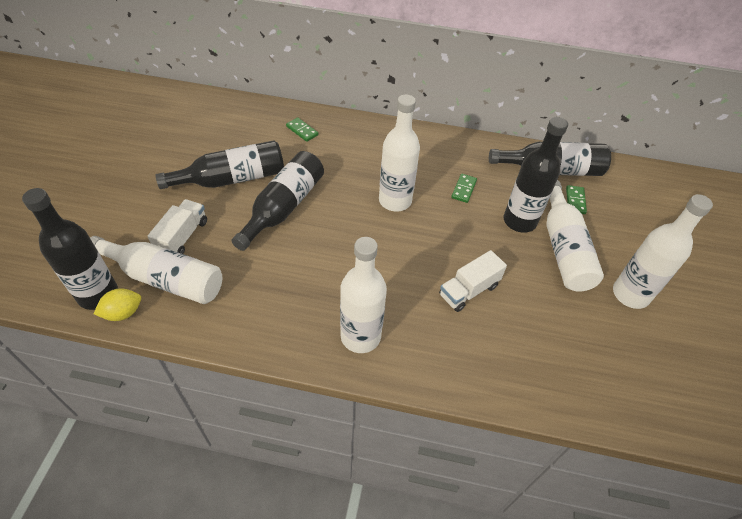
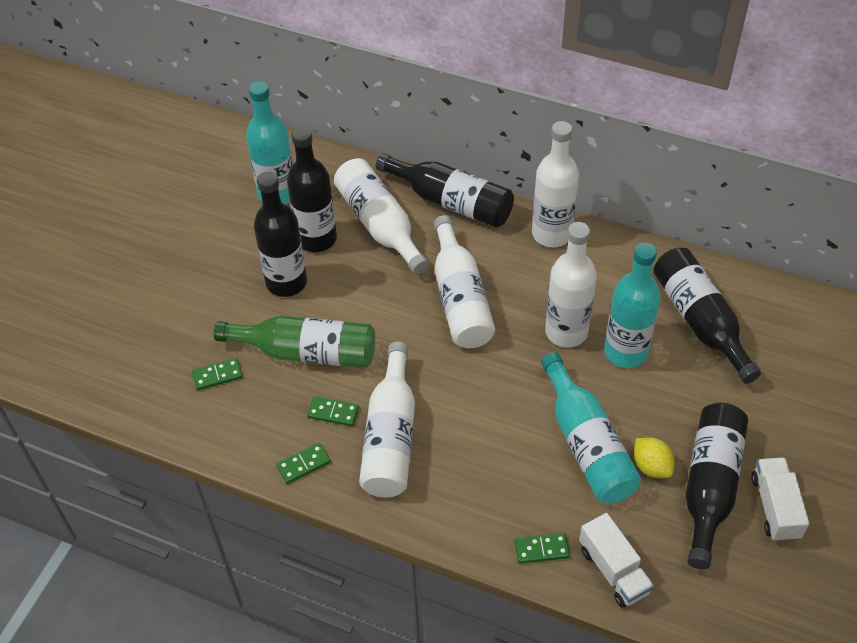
green bottle: none = 0 -> [214,316,375,368] = 1
green domino: [286,117,318,142] [451,174,477,203] [566,185,587,214] = 3 -> [192,358,243,390] [276,443,331,484] [307,396,359,426] [515,533,570,564] = 4
turquoise bottle: none = 0 -> [246,81,293,204] [541,352,641,504] [604,242,661,368] = 3

